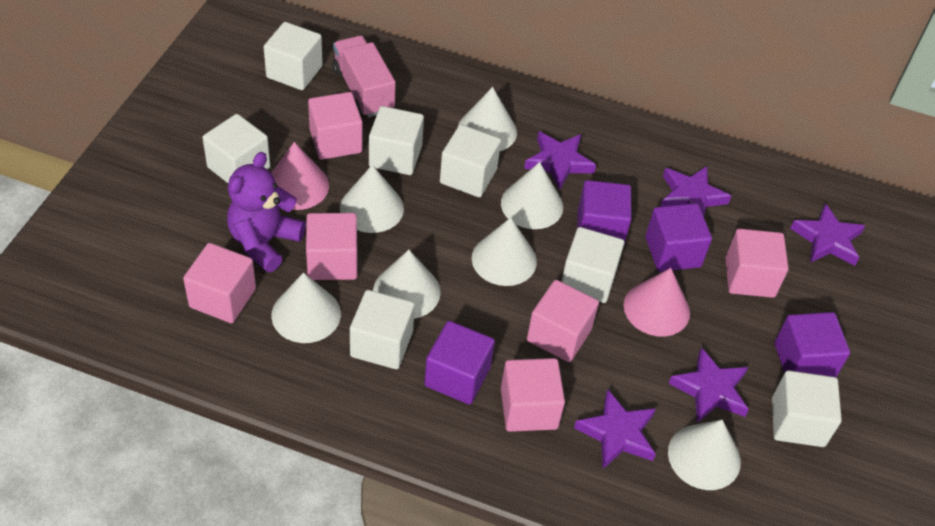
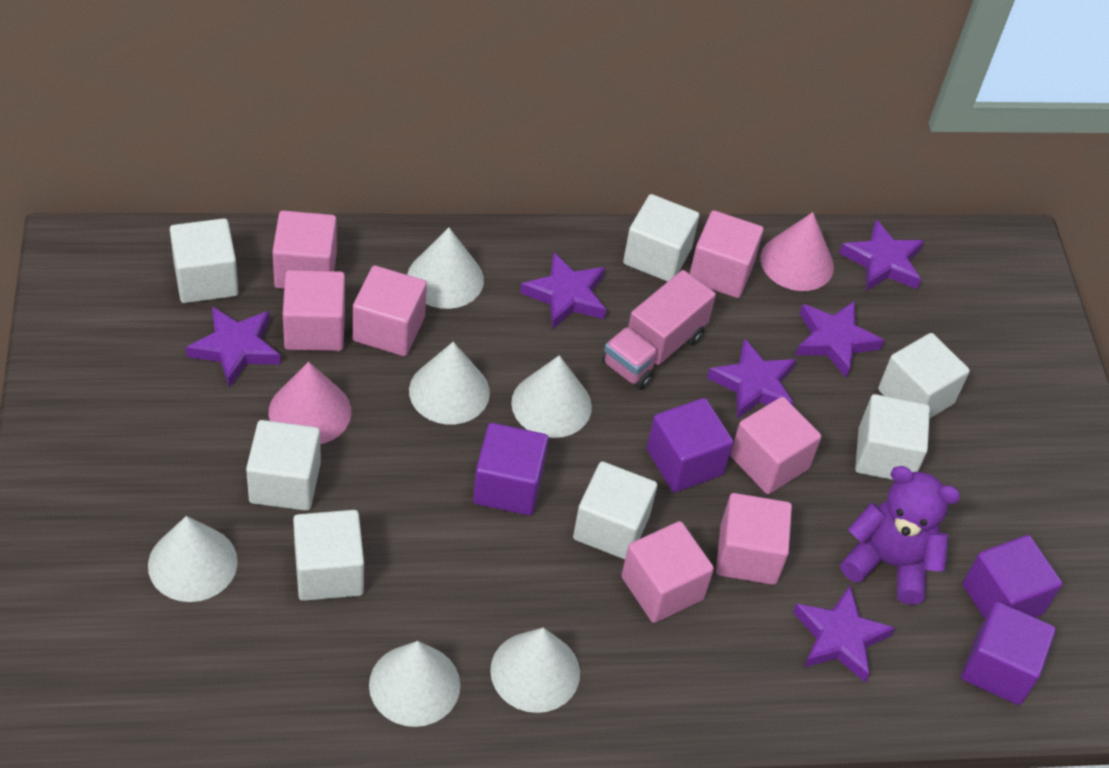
pink cube: [183,243,256,323] [306,213,357,280] [308,92,363,160] [501,358,565,432] [527,280,599,362] [725,229,788,298] = 6 -> [272,211,337,289] [283,270,345,351] [353,265,427,356] [621,521,714,623] [690,210,764,298] [716,493,792,585] [730,397,821,494] = 7
purple star: [524,131,596,189] [574,389,656,469] [660,166,731,216] [668,347,749,423] [790,203,865,266] = 5 -> [186,307,281,387] [520,252,606,330] [707,338,796,419] [793,586,895,683] [796,301,884,378] [839,219,924,291] = 6
white cone: [271,272,341,343] [340,165,404,233] [373,250,441,319] [458,87,517,151] [472,218,537,286] [501,162,563,229] [668,420,741,490] = 7 -> [148,516,238,602] [369,641,460,727] [407,228,484,309] [409,342,490,424] [490,628,580,713] [511,355,592,438] = 6

